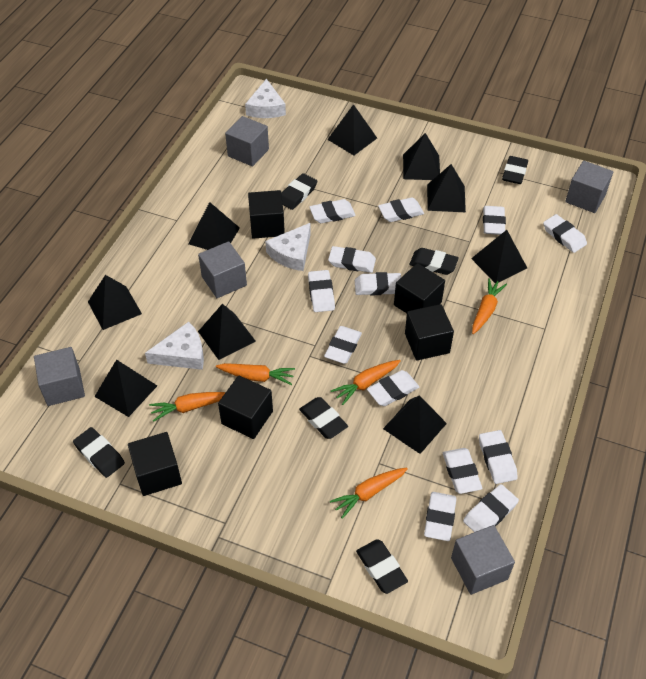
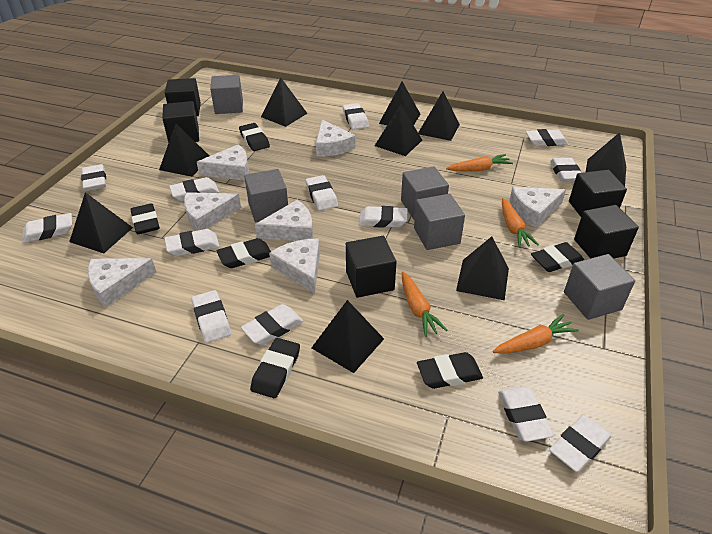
orange carrot: [149,392,226,421] [216,363,295,385] [330,467,408,519] [331,360,401,405] [472,278,507,334] = 5 -> [402,271,447,337] [446,154,513,172] [493,314,579,354] [502,198,539,248] = 4
white cheese: [145,322,204,370] [245,79,286,118] [265,223,311,271] = 3 -> [88,258,157,307] [184,192,241,231] [197,144,249,181] [255,200,313,241] [269,239,320,294] [316,120,355,156] [509,187,566,228] = 7

